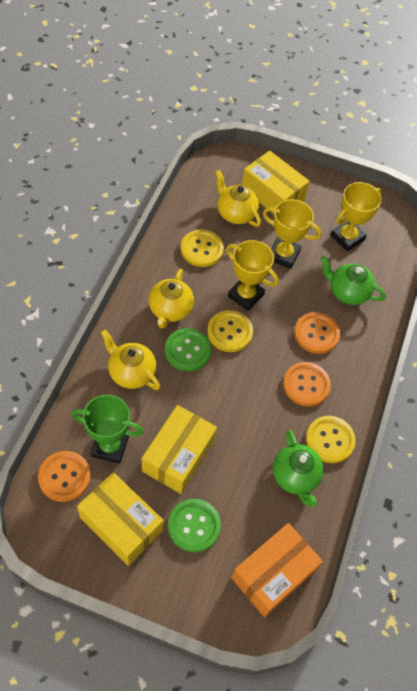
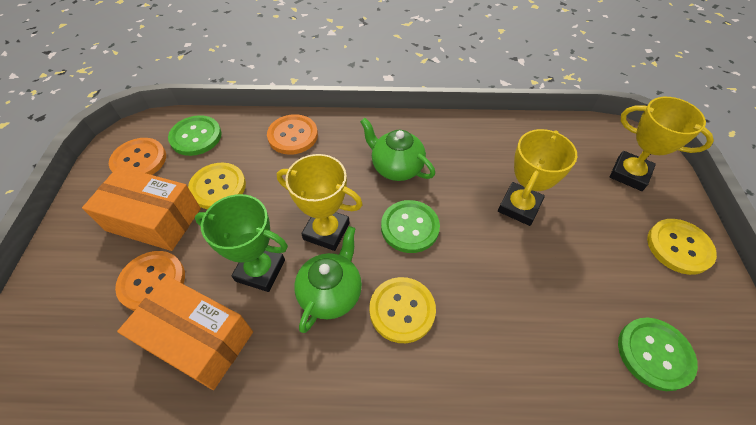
green button: [165,328,211,371] [168,499,221,552] = 2 -> [168,115,222,156] [381,200,440,253] [618,317,698,391] = 3
orange box: [231,523,323,617] = 1 -> [82,166,201,251] [117,275,253,390] = 2
yellow box: [77,472,163,566] [141,405,217,494] [242,151,310,214] = 3 -> none = 0
yellow teapot: [101,330,160,390] [149,269,194,328] [215,170,261,227] = 3 -> none = 0

